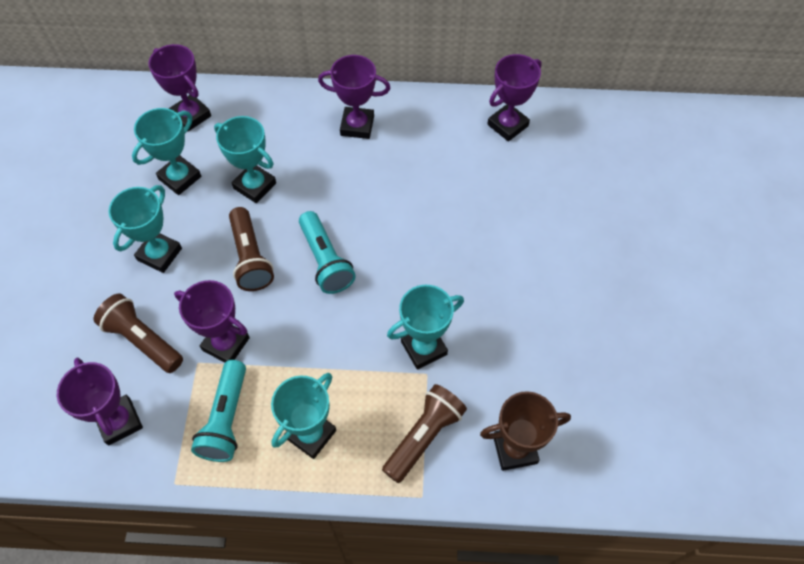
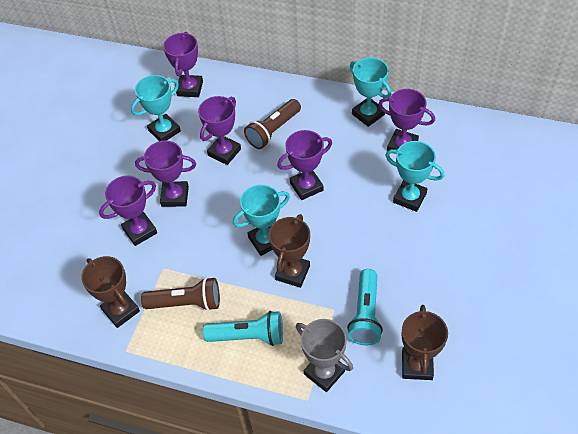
brown flashlight: [93,294,183,373] [229,207,274,291] [382,384,467,483] = 3 -> [141,277,220,311] [244,99,301,149] = 2
brown trophy: [480,391,571,471] = 1 -> [81,256,140,328] [269,214,310,288] [401,305,448,380] = 3
grey trophy: none = 0 -> [296,319,353,392] = 1
purple trophy: [57,358,143,446] [148,44,211,131] [174,280,250,363] [318,55,390,139] [487,54,541,142] = 5 -> [99,176,157,246] [135,141,196,207] [163,32,203,97] [198,96,241,165] [277,130,332,200] [378,89,435,154] = 6
turquoise trophy: [108,185,182,273] [132,108,201,195] [214,116,276,203] [271,373,336,459] [387,285,464,369] = 5 -> [131,75,181,141] [233,185,290,256] [350,58,391,127] [385,141,444,212] = 4

